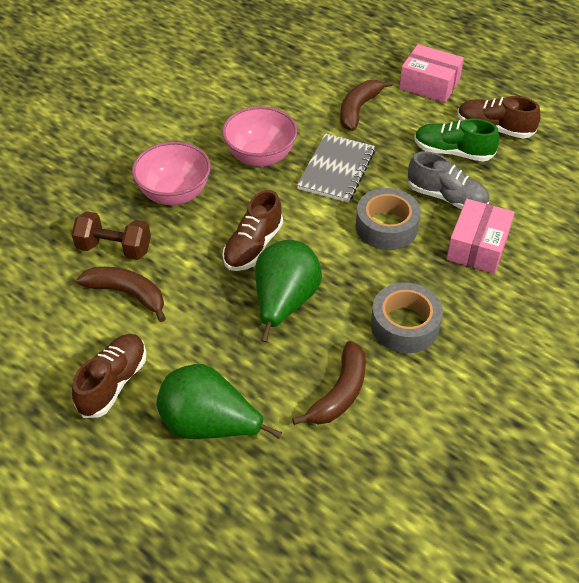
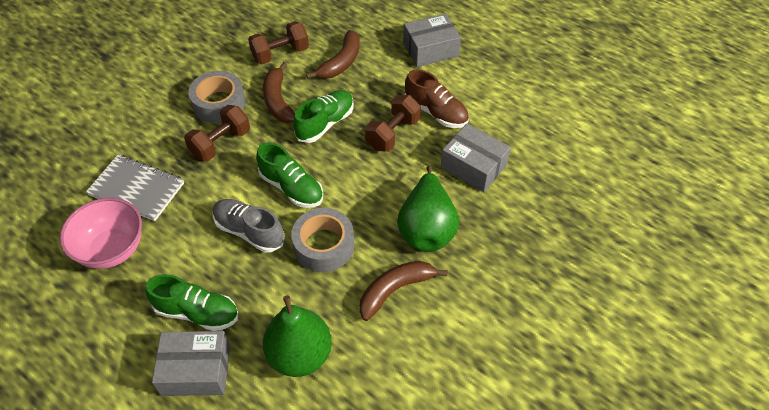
brown dumbbell: [72,211,151,260] = 1 -> [184,105,250,161] [248,21,309,64] [365,95,421,152] = 3
brown shoe: [72,334,147,418] [223,190,283,271] [457,96,541,139] = 3 -> [405,69,469,128] = 1
green shoe: [414,118,499,161] = 1 -> [145,274,238,331] [256,143,323,208] [293,90,354,143] = 3
grey box: none = 0 -> [152,331,230,396] [403,13,461,67] [441,124,511,192] = 3
pink bowl: [132,142,211,205] [222,106,298,167] = 2 -> [60,198,142,269] = 1
pink box: [399,44,464,103] [446,199,515,274] = 2 -> none = 0

